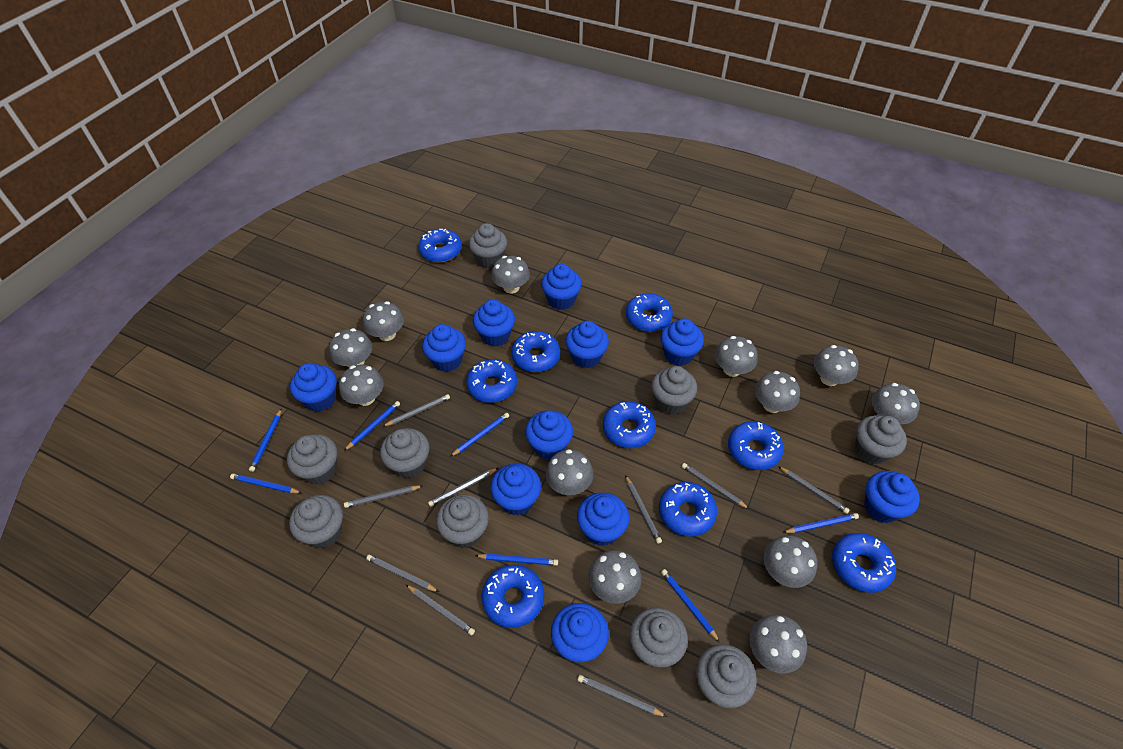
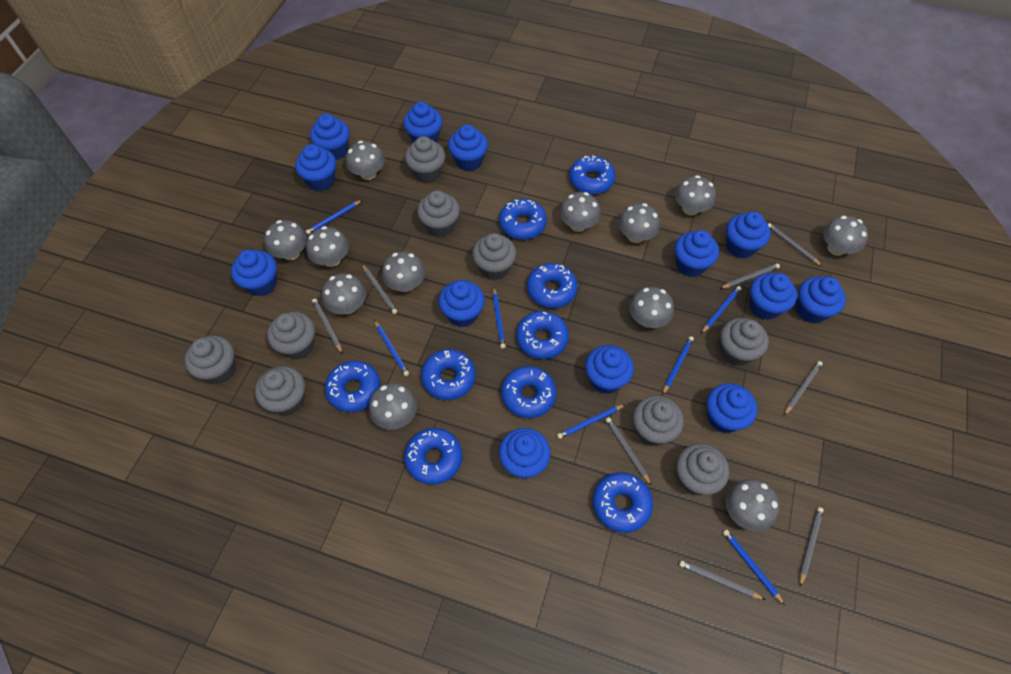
blue cupcake: [290,363,337,412] [422,324,466,372] [473,299,515,347] [490,463,541,515] [525,410,573,460] [541,264,582,310] [551,603,609,662] [565,321,609,368] [577,493,629,546] [661,318,704,366] [864,471,920,523] = 11 -> [231,249,277,296] [295,144,336,191] [310,114,350,160] [403,102,443,142] [439,280,485,327] [448,125,488,171] [499,428,551,479] [585,345,634,394] [675,230,719,277] [707,383,758,433] [726,212,770,259] [749,273,797,320] [796,276,846,324] = 13
grey pencil: [344,485,422,508] [366,555,439,592] [382,394,450,427] [406,585,475,635] [428,468,498,507] [577,675,667,717] [625,475,662,544] [682,463,749,509] [778,466,849,514] = 9 -> [312,299,343,354] [362,264,397,314] [606,417,651,485] [679,561,765,600] [720,264,780,289] [768,223,822,266] [784,361,823,416] [800,507,824,587] = 8

